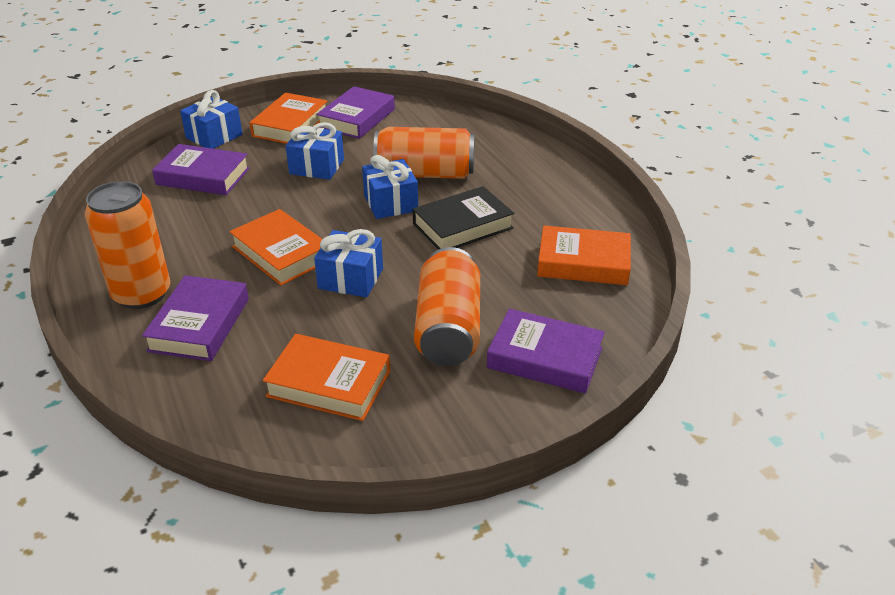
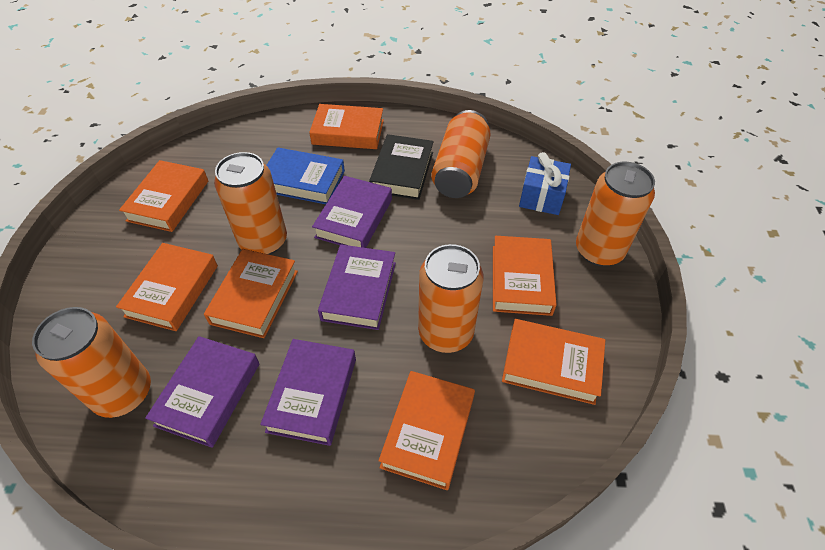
blue book: none = 0 -> [266,148,345,204] = 1
blue gift: [180,90,243,149] [286,122,344,180] [314,229,383,297] [362,155,418,219] = 4 -> [519,152,571,215] = 1
orange book: [229,209,322,286] [250,93,327,144] [263,334,390,421] [537,225,631,285] = 4 -> [116,243,218,331] [119,160,208,232] [204,249,298,338] [309,104,384,149] [379,371,475,490] [493,236,557,316] [502,319,605,405] = 7
orange can: [85,181,170,309] [373,127,475,179] [414,247,480,366] = 3 -> [32,307,151,418] [214,152,287,255] [418,244,484,353] [431,110,491,198] [576,161,655,266] = 5

